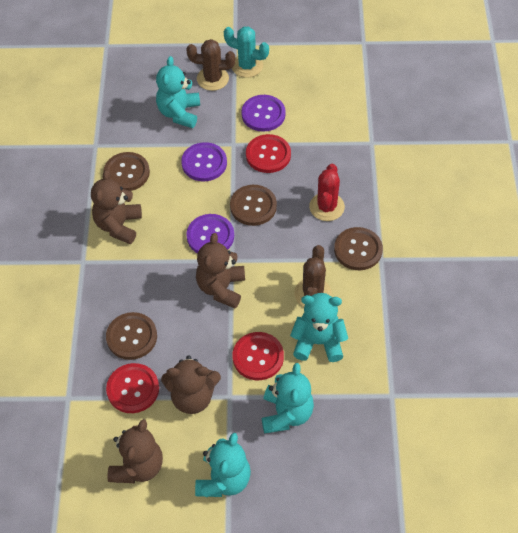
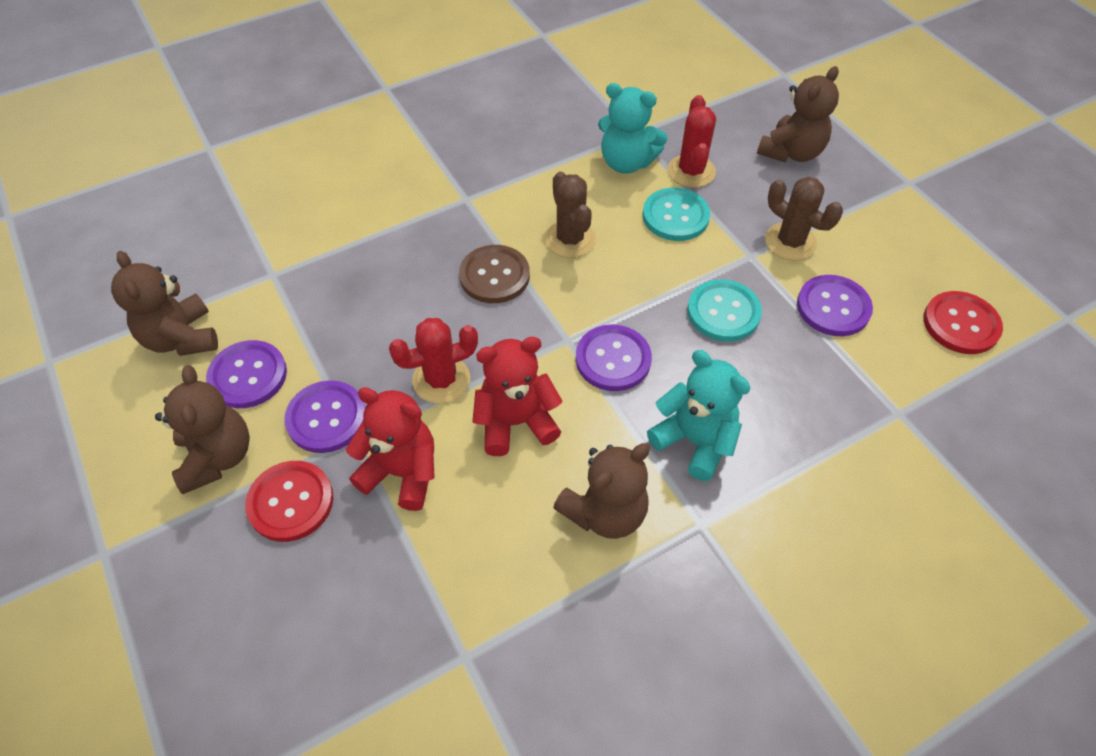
brown button: [103,152,150,191] [106,312,157,360] [230,185,277,226] [334,227,383,270] = 4 -> [459,245,530,303] = 1
purple button: [181,142,227,181] [186,214,234,253] [241,95,286,132] = 3 -> [206,340,287,408] [285,380,366,453] [576,324,652,391] [797,275,873,336] = 4
red button: [106,363,159,413] [232,332,284,380] [246,134,291,173] = 3 -> [245,461,333,542] [924,291,1003,354] = 2
red cactus: [309,164,345,221] = 1 -> [389,318,478,403] [668,95,716,188] = 2
red teddy bear: none = 0 -> [346,387,435,511] [472,337,563,456] = 2
turquoise button: none = 0 -> [643,188,710,241] [687,279,762,342] = 2
turquoise cactus: [224,27,269,78] = 1 -> none = 0
turquoise teddy bear: [156,56,200,128] [195,433,251,497] [262,363,314,434] [290,293,348,362] = 4 -> [598,83,668,174] [647,350,750,481] = 2

